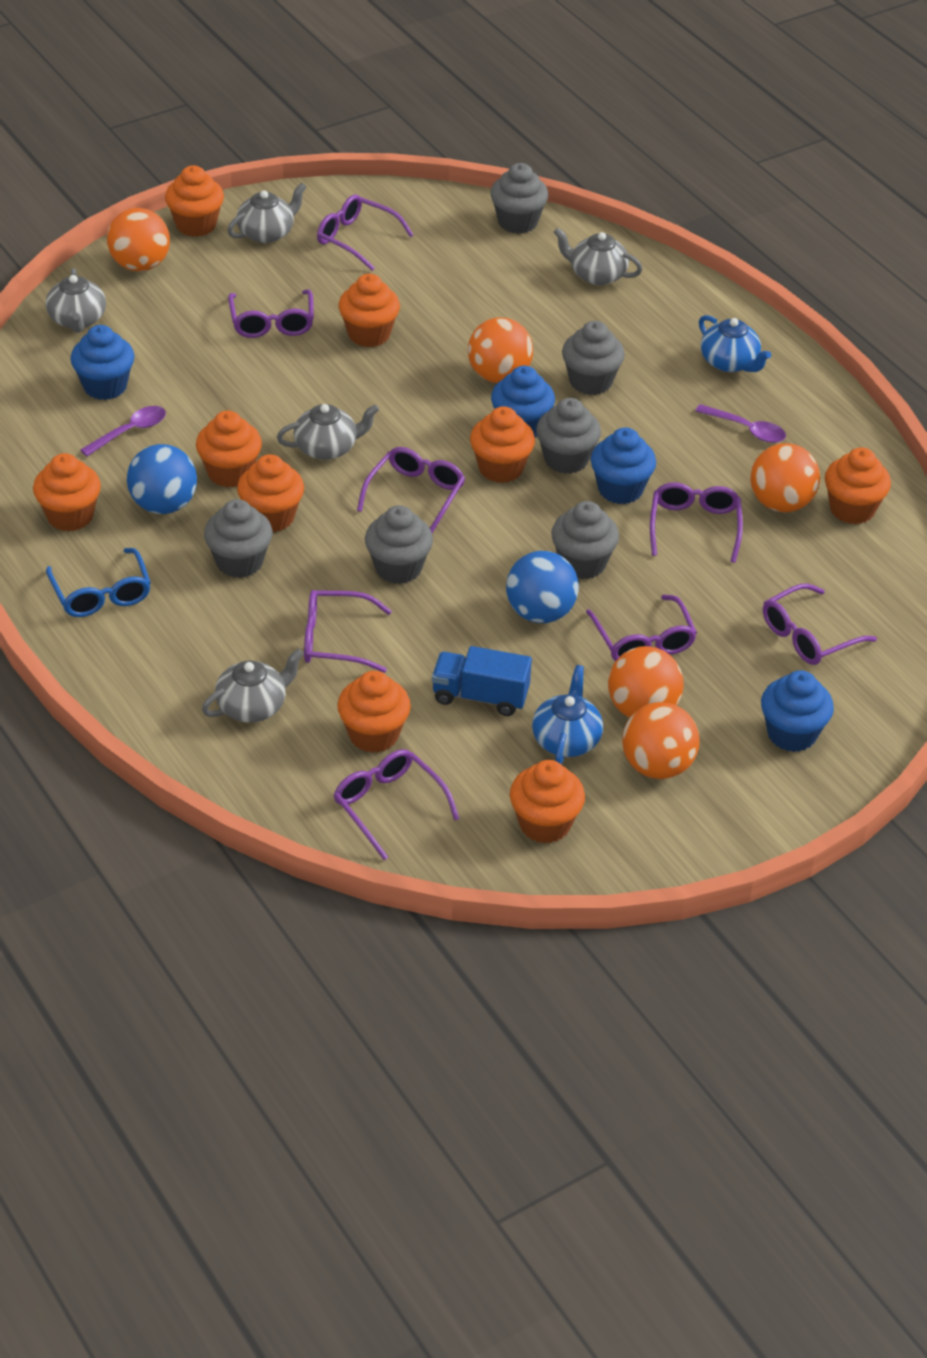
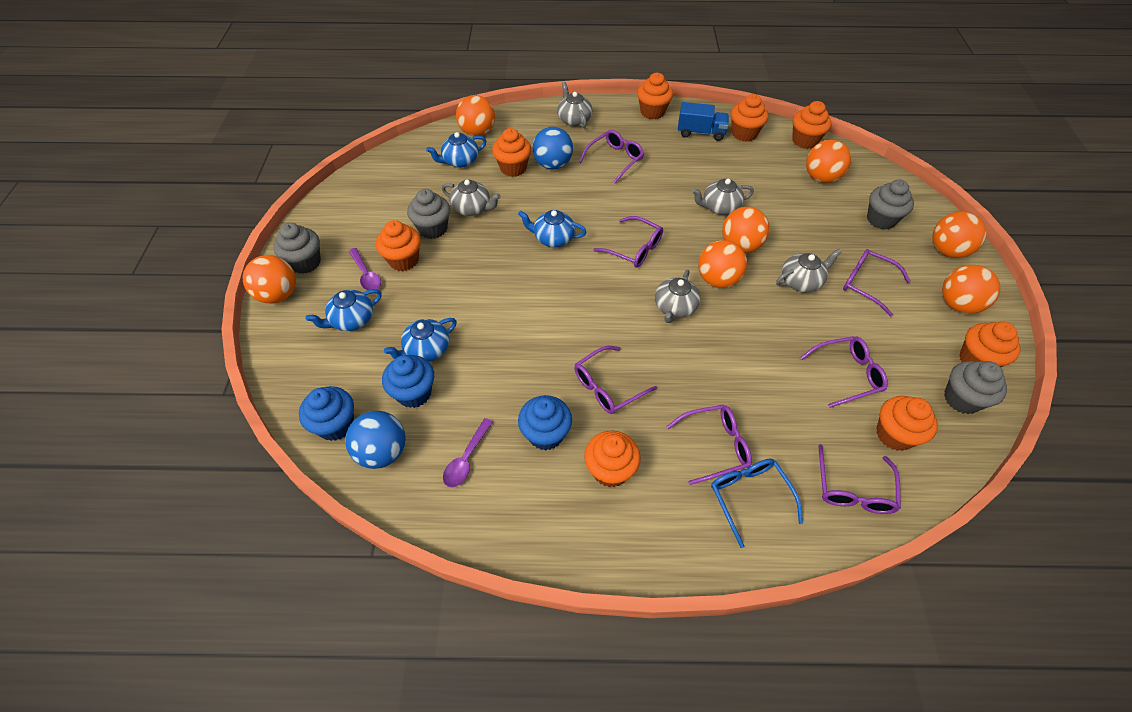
blue cupcake: [71,325,134,400] [491,366,555,437] [591,427,656,504] [761,670,834,752] = 4 -> [299,386,354,441] [382,355,434,408] [518,395,572,451] = 3
blue teapot: [532,665,603,765] [699,315,771,372] = 2 -> [305,289,382,331] [384,318,457,362] [426,132,486,168] [518,210,586,247] = 4
grey cupcake: [204,499,272,578] [365,505,433,584] [490,163,548,234] [536,398,601,474] [551,501,619,579] [562,321,625,395] = 6 -> [273,223,321,274] [407,189,450,239] [867,180,914,230] [944,361,1007,414] = 4
orange ball: [107,208,170,272] [468,317,533,383] [608,646,684,718] [622,702,700,779] [750,443,820,512] = 5 -> [243,255,296,304] [456,95,495,136] [698,240,747,288] [722,207,770,253] [806,140,851,183] [932,212,986,258] [942,265,1000,314] = 7
orange cupcake: [33,453,101,532] [165,165,224,237] [196,411,262,487] [237,454,304,532] [337,671,411,753] [338,274,400,347] [470,406,535,483] [510,760,585,843] [825,447,891,524] = 9 -> [376,220,421,271] [492,128,531,177] [584,431,641,487] [637,73,673,119] [731,94,768,142] [792,101,832,149] [876,396,938,451] [959,322,1021,367] = 8
purple glasses: [228,289,314,338] [304,590,392,673] [317,194,414,271] [334,749,460,860] [357,447,465,533] [586,595,697,661] [650,482,743,563] [763,583,877,665] = 8 -> [574,346,657,414] [579,130,644,183] [593,216,663,268] [667,405,752,485] [800,336,888,408] [818,444,901,514] [843,249,911,316] = 7

